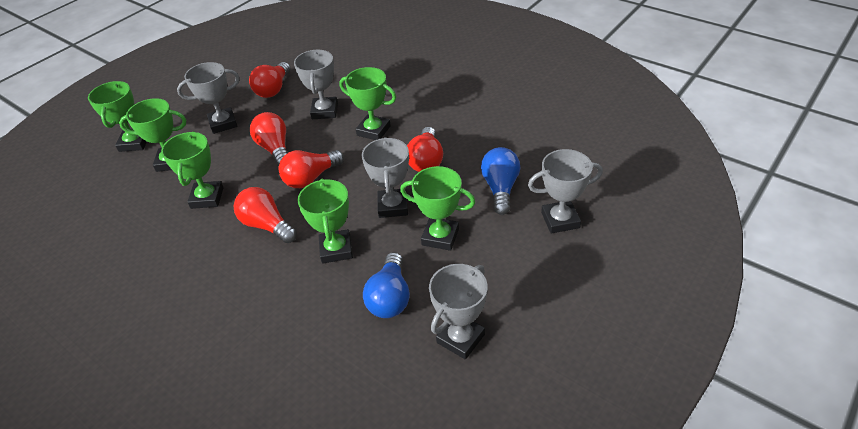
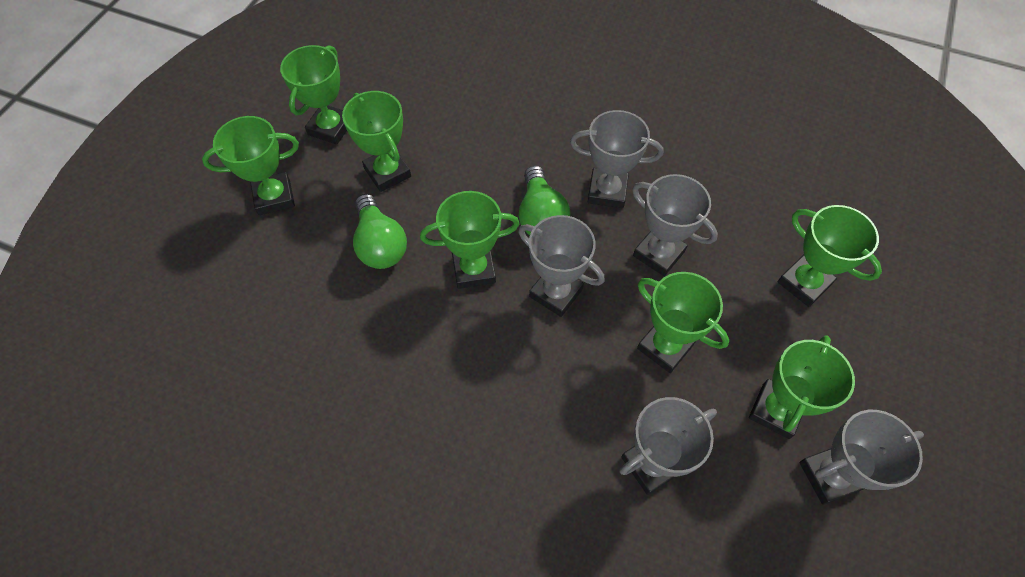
blue light bulb: [363,252,410,318] [481,147,520,215] = 2 -> none = 0
green light bulb: none = 0 -> [353,194,407,269] [518,166,571,235] = 2
green trophy: [88,81,147,152] [119,98,186,172] [161,131,223,209] [297,179,353,264] [339,67,396,140] [400,166,475,251] = 6 -> [202,116,299,215] [280,45,347,145] [342,91,411,192] [420,191,520,289] [637,272,729,373] [749,335,855,439] [778,205,882,307] = 7
red light bulb: [234,187,297,243] [249,62,291,98] [250,112,288,166] [279,150,344,188] [407,127,443,172] = 5 -> none = 0

